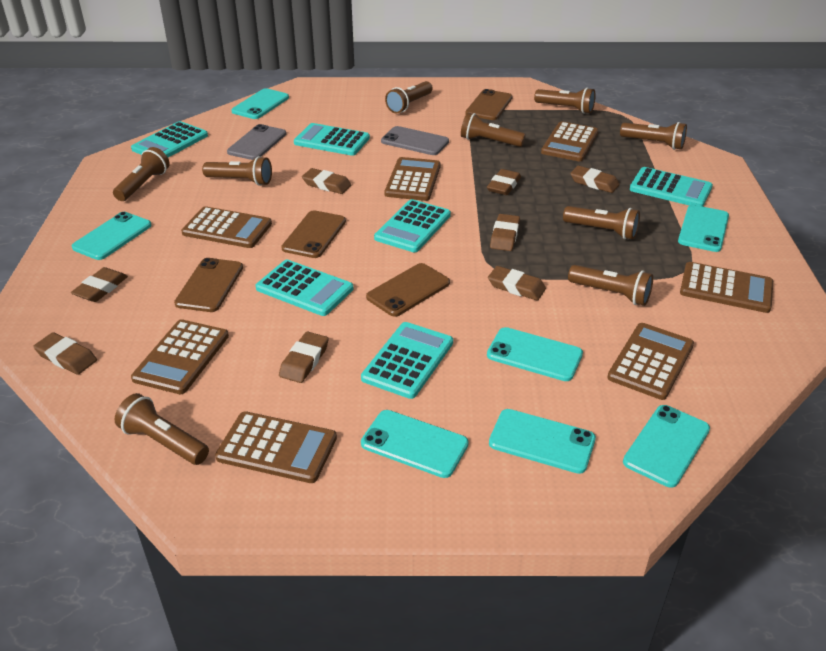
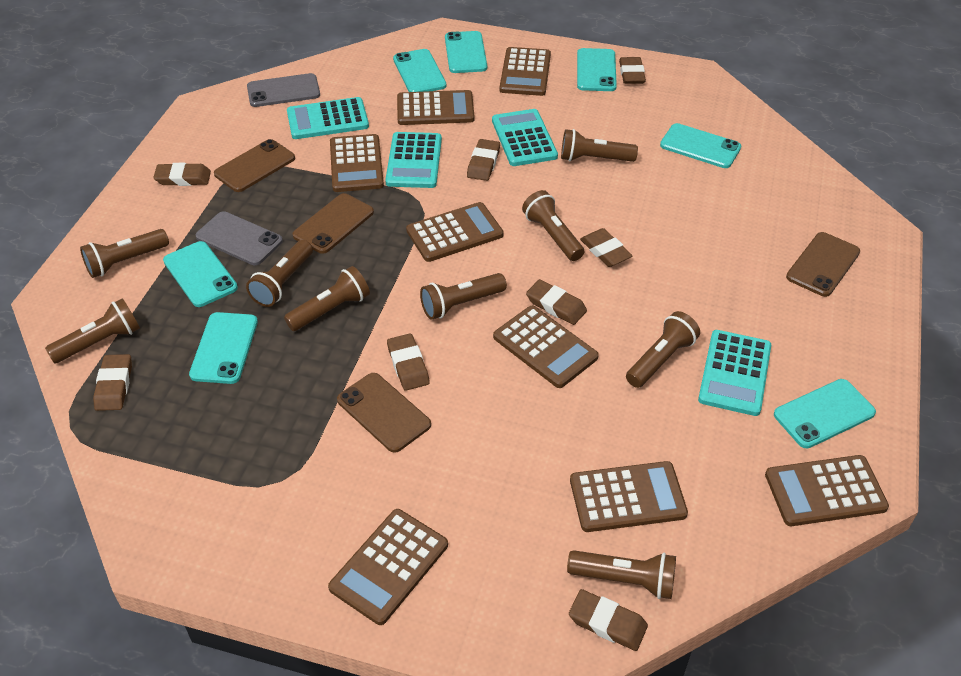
brown calculator: [131,319,229,394] [181,206,272,248] [215,411,337,483] [385,157,441,201] [541,121,598,161] [607,323,694,400] [680,262,773,313] = 7 -> [328,509,448,625] [330,134,384,192] [397,90,475,125] [406,202,504,262] [493,306,599,388] [499,47,551,96] [570,461,688,532] [765,455,889,526] = 8
turquoise calculator: [131,121,208,157] [256,260,353,316] [294,123,370,156] [361,322,453,399] [374,199,451,252] [630,167,713,207] = 6 -> [287,97,369,139] [385,132,442,188] [492,109,558,166] [698,330,771,416] = 4

